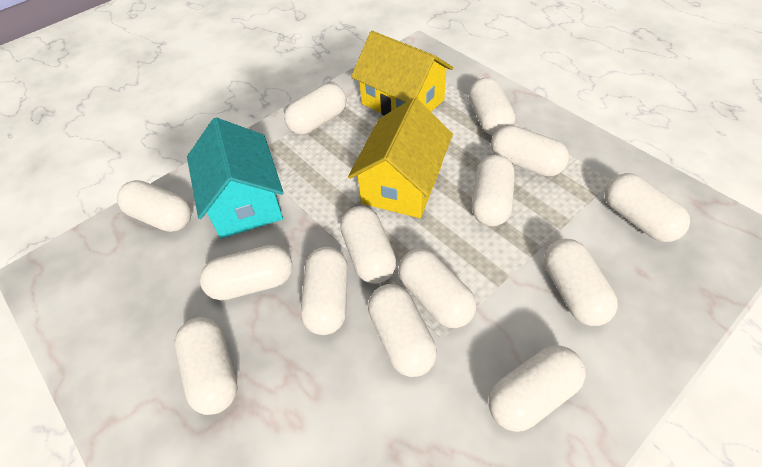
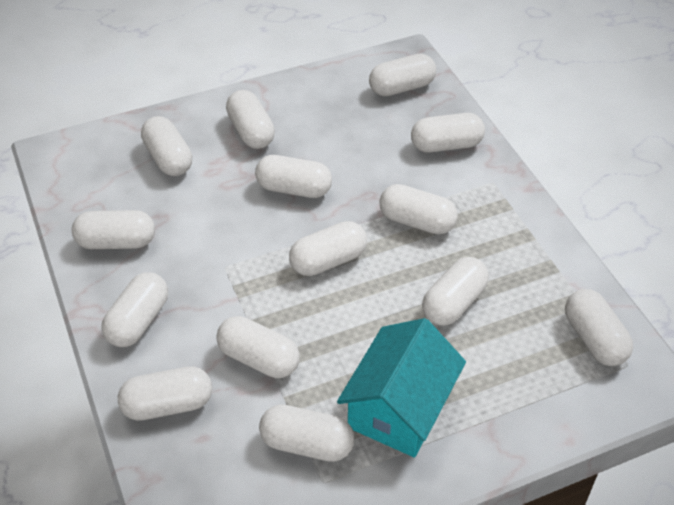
yellow house: [348,97,453,218] [351,31,453,115] = 2 -> none = 0

